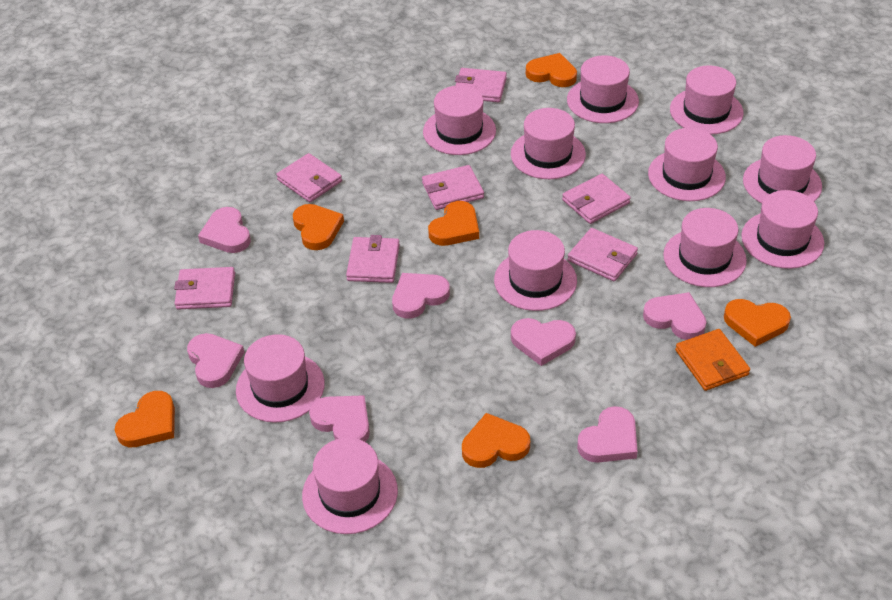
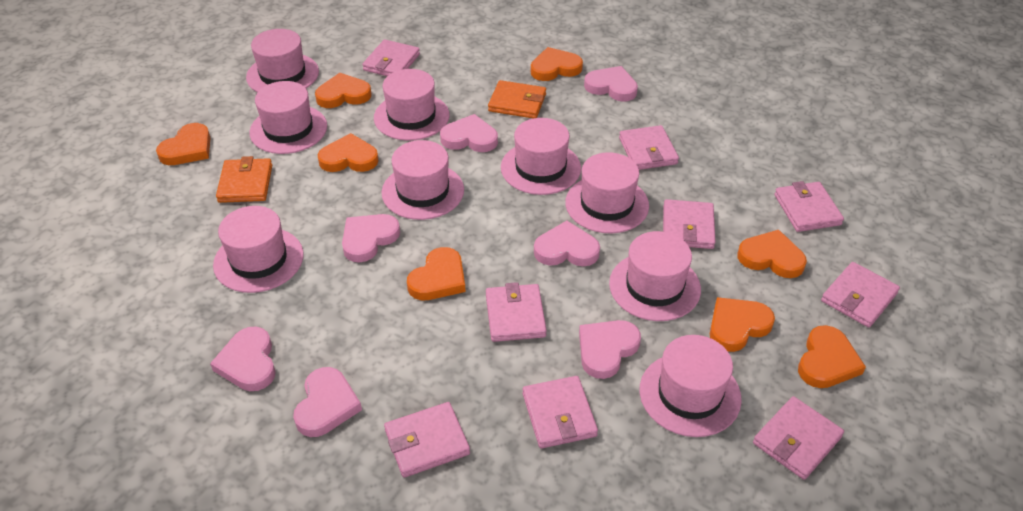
orange heart: [115,391,175,447] [293,204,344,250] [428,201,479,246] [462,413,530,468] [526,53,577,87] [724,299,791,347] = 6 -> [156,123,210,165] [315,73,371,108] [318,133,379,172] [407,247,466,300] [531,47,583,81] [710,297,775,352] [738,230,807,278] [798,325,866,388] = 8
orange wallet: [675,329,750,391] = 1 -> [216,156,272,203] [488,80,546,118] = 2
pink hat: [236,334,325,423] [302,438,398,534] [423,85,496,155] [494,230,577,311] [511,108,586,179] [567,55,639,123] [648,128,726,201] [663,208,747,287] [670,65,744,134] [741,190,824,269] [743,135,822,203] = 11 -> [213,206,304,293] [246,29,319,92] [249,81,327,154] [374,69,449,141] [381,140,464,220] [501,118,581,195] [565,152,649,233] [609,231,701,321] [640,335,742,437] = 9
pink wallet: [174,267,235,309] [276,153,342,202] [346,235,400,283] [422,165,484,210] [455,68,507,102] [562,174,631,224] [568,228,638,281] = 7 -> [362,39,420,76] [384,402,470,478] [486,282,547,342] [522,376,598,448] [619,125,679,170] [663,199,716,249] [753,396,844,480] [774,181,844,232] [821,262,900,328] = 9

